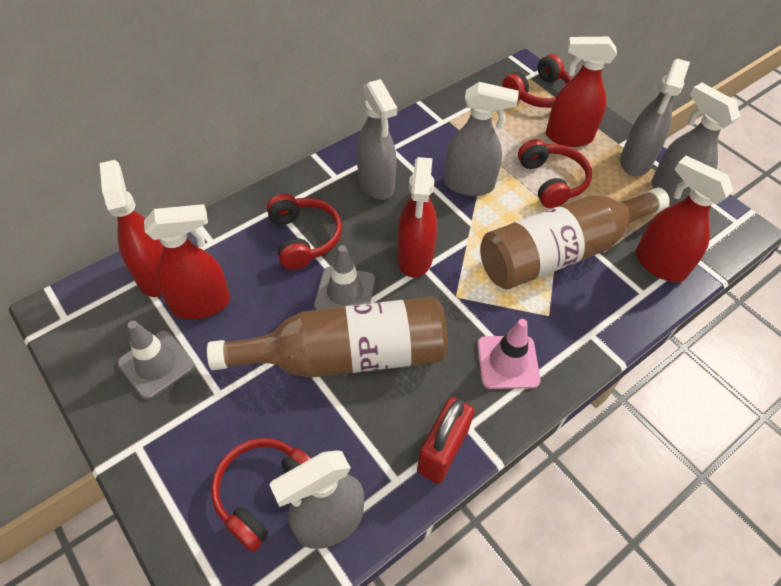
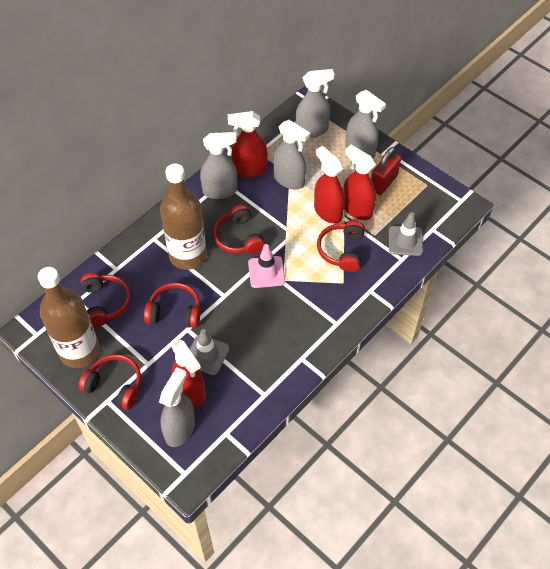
red headphones: [211,438,311,552] [267,194,342,270] [502,54,572,108] [518,139,592,208] = 4 -> [78,354,141,409] [80,272,131,327] [144,283,200,328] [213,204,265,254] [317,220,365,272] = 5
red spray bottle: [100,160,163,297] [144,204,230,319] [397,157,437,278] [546,37,617,147] [636,156,734,282] = 5 -> [171,339,206,408] [228,111,268,177] [314,146,345,224] [343,145,376,220] = 4

